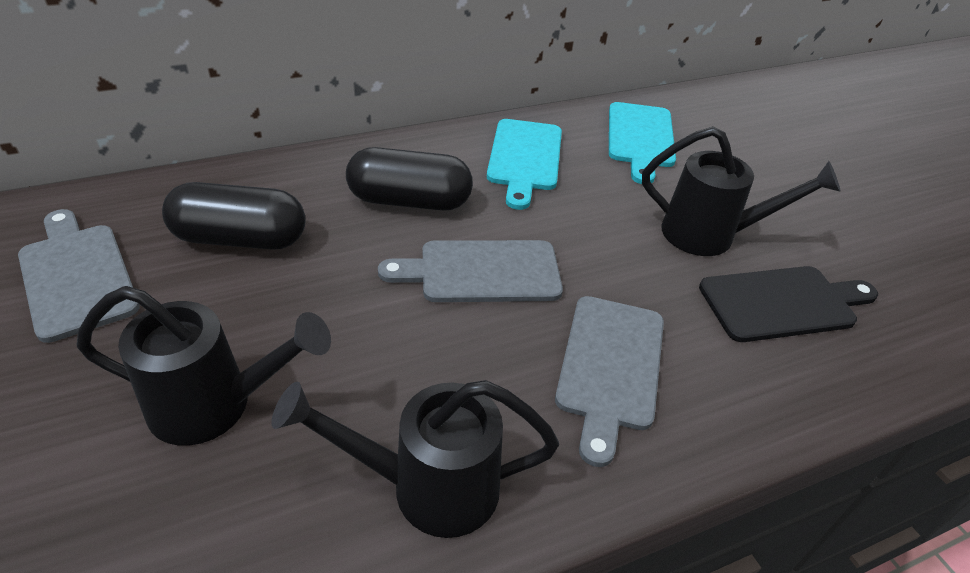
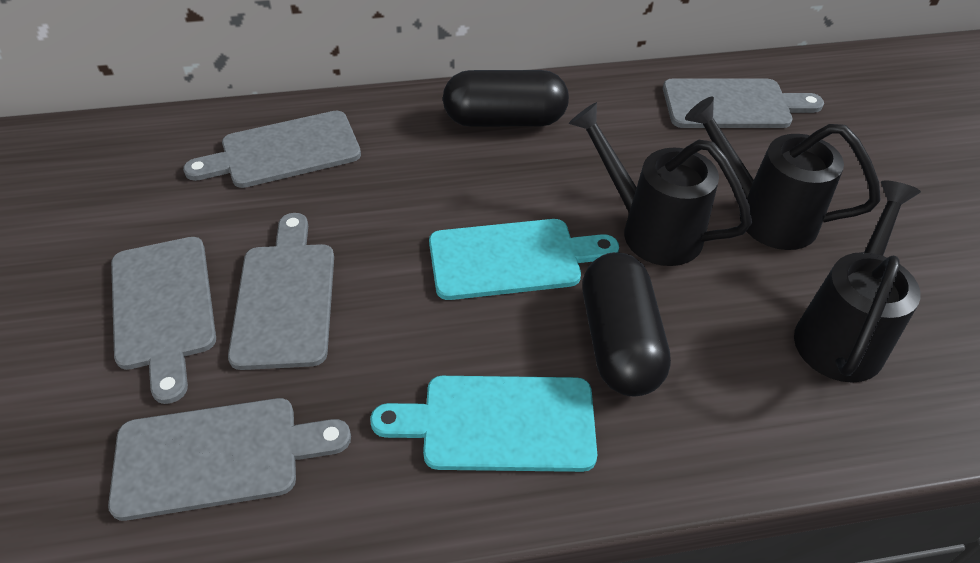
black cutting board: [699,266,878,342] = 1 -> none = 0
grey cutting board: [18,209,140,343] [378,240,563,302] [555,296,664,467] = 3 -> [108,398,351,521] [111,237,216,404] [183,111,361,188] [228,213,334,370] [663,79,824,128] = 5

